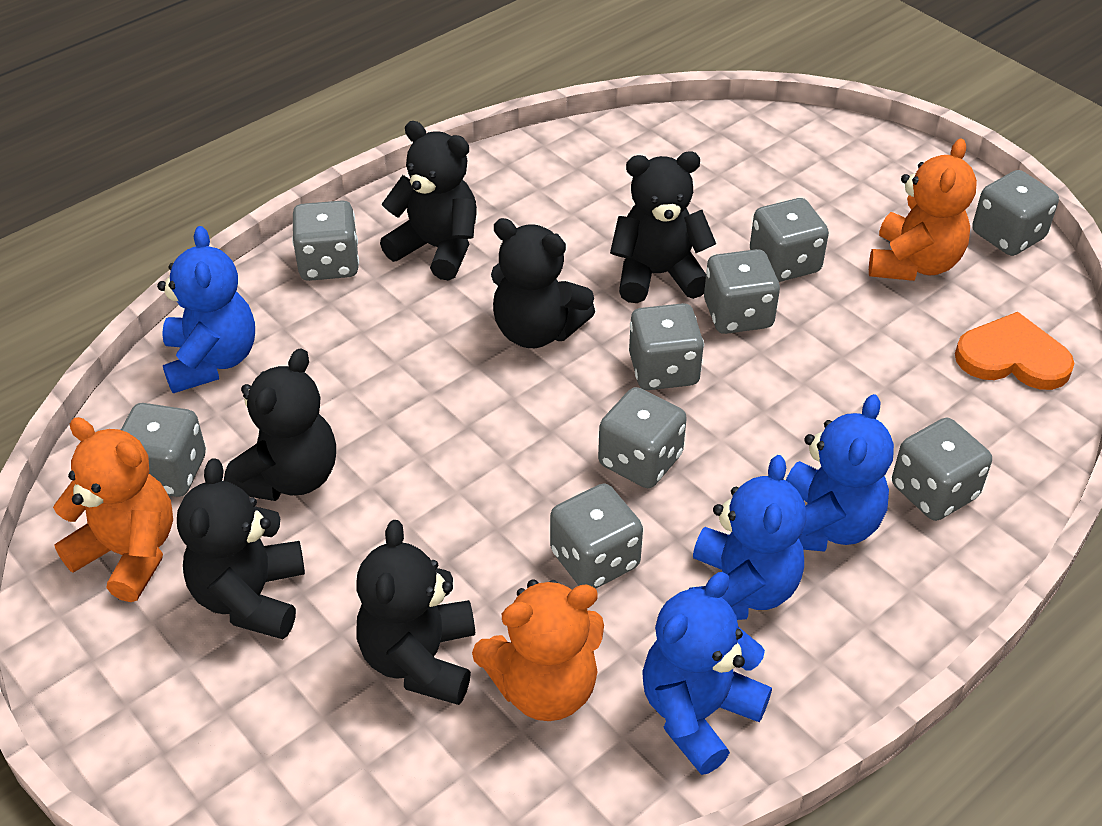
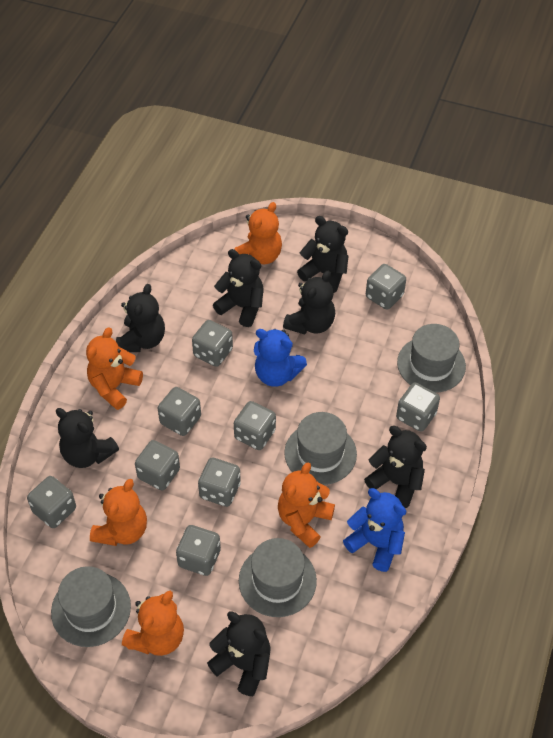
black teddy bear: [177,458,305,639] [224,348,336,501] [356,520,475,705] [380,121,477,281] [491,218,595,348] [610,151,716,303] = 6 -> [56,408,119,468] [116,284,165,352] [207,611,271,696] [213,249,264,327] [283,271,335,334] [297,216,349,293] [364,426,427,508] = 7
blue teddy bear: [157,226,255,393] [642,572,772,775] [689,455,806,620] [786,394,894,552] = 4 -> [254,329,307,387] [343,488,406,572] = 2
grey hat: none = 0 -> [51,566,131,647] [239,538,317,617] [284,412,357,485] [397,324,466,393] = 4
orange heart: [955,312,1075,390] = 1 -> none = 0
orange teddy bear: [53,417,173,602] [472,579,604,721] [869,138,977,281] = 3 -> [86,327,143,410] [90,479,147,546] [122,591,184,656] [234,202,282,264] [278,462,335,548] = 5

